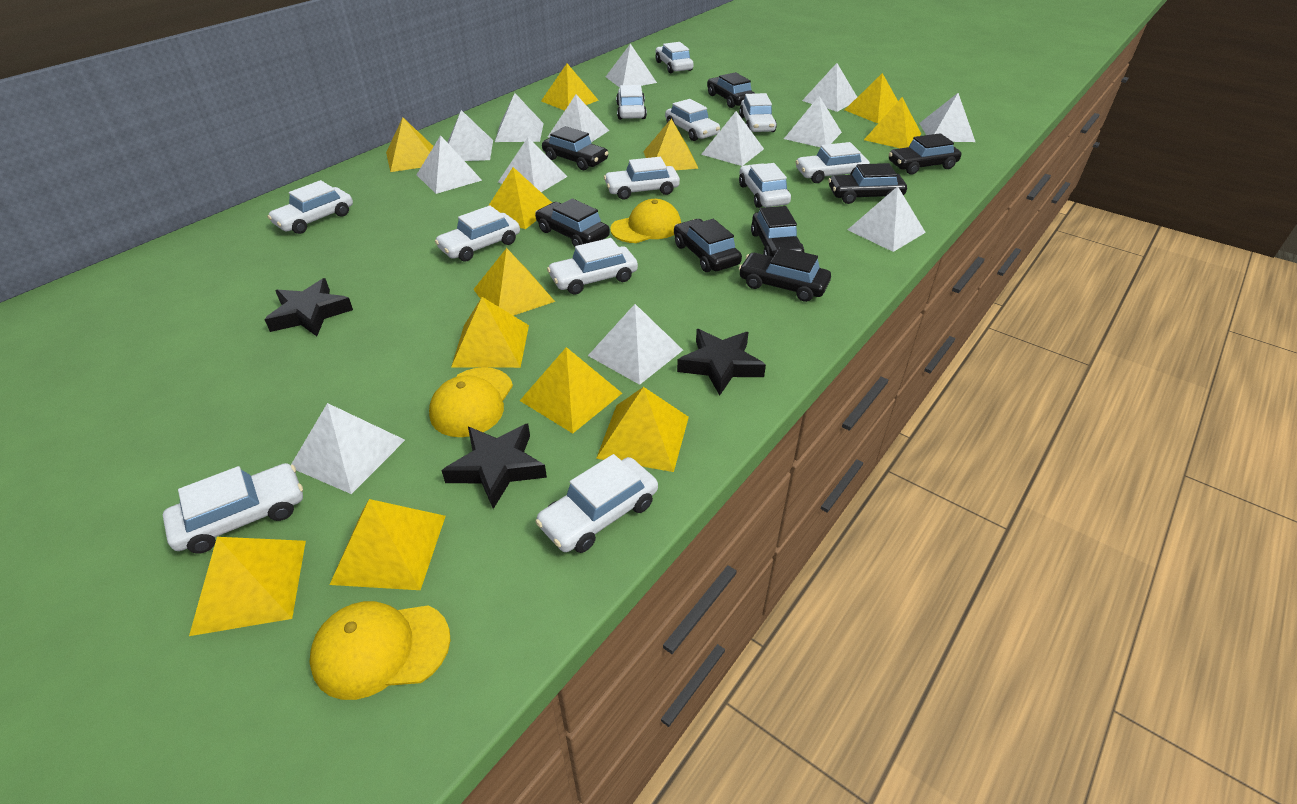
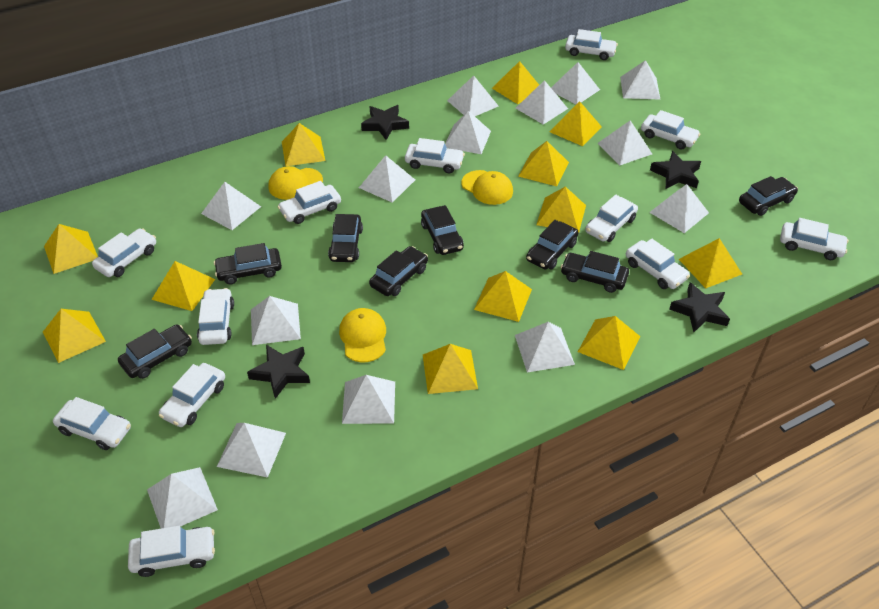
black star: [264,278,353,336] [441,423,547,509] [677,329,766,396] = 3 -> [247,345,310,399] [361,105,409,140] [650,151,701,189] [669,282,730,333] = 4
white pyramid: [292,403,405,494] [417,135,482,194] [447,110,493,161] [495,93,544,142] [498,137,568,192] [548,94,609,142] [588,304,683,385] [606,44,657,88] [701,111,764,166] [784,96,842,147] [802,63,857,112] [848,186,926,252] [919,93,975,142] = 13 -> [147,467,218,528] [201,182,261,230] [217,423,286,478] [251,296,301,345] [342,375,395,424] [359,155,415,203] [445,111,491,154] [447,75,498,116] [515,322,575,372] [516,80,568,125] [551,62,600,104] [598,120,652,165] [620,60,660,100] [649,184,709,233] = 14

